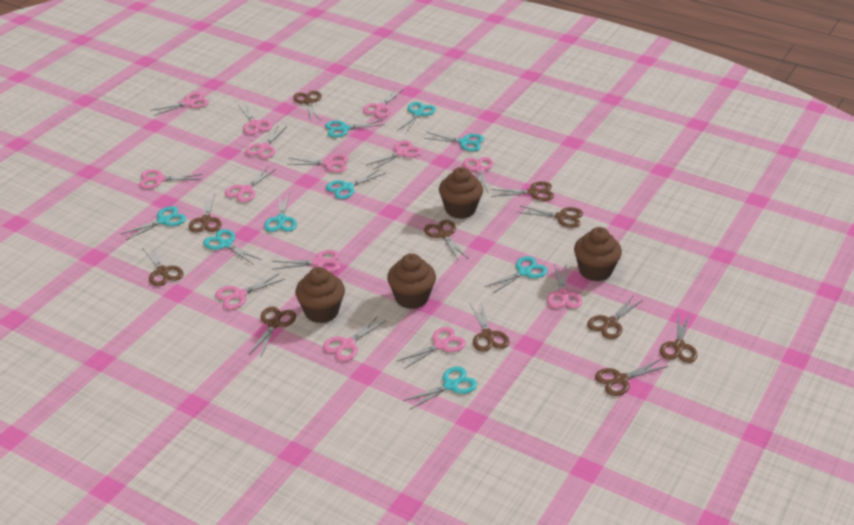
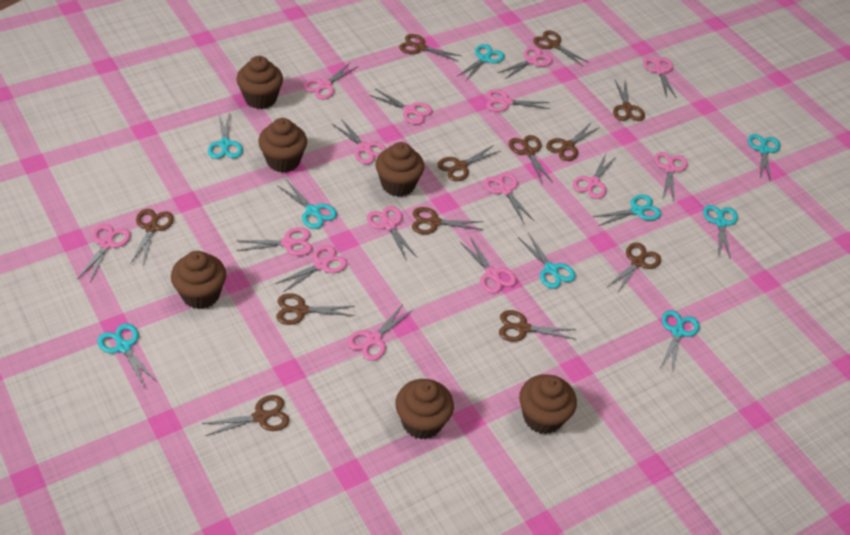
brown cupcake: [295,267,345,323] [387,253,436,309] [439,167,483,219] [574,227,622,281] = 4 -> [171,251,226,309] [236,56,283,109] [258,118,307,173] [376,142,424,197] [395,379,454,439] [519,374,577,434] = 6
brown scissors: [142,244,184,286] [189,194,222,232] [249,307,296,358] [293,91,322,122] [424,220,469,261] [470,301,509,352] [490,181,554,201] [517,205,583,228] [587,296,643,339] [595,359,668,396] [660,314,697,363] = 11 -> [130,209,174,266] [202,395,289,436] [276,293,355,325] [399,34,461,61] [412,207,484,234] [437,146,501,181] [499,310,576,342] [509,135,552,183] [533,30,589,66] [546,123,600,161] [607,243,661,294] [613,80,645,121] = 12
pink scissors: [139,170,203,189] [151,92,209,116] [215,274,285,309] [225,167,276,202] [238,103,272,135] [245,126,287,159] [272,250,341,272] [287,154,349,173] [323,316,387,361] [363,88,403,118] [367,141,422,170] [396,327,466,369] [463,157,494,194] [547,263,582,308] = 14 -> [78,224,131,282] [236,227,312,256] [275,245,347,292] [303,62,359,100] [332,119,387,164] [348,304,413,361] [367,206,417,260] [369,89,433,125] [460,237,517,294] [484,172,534,223] [486,90,550,112] [498,47,553,79] [573,154,617,199] [643,58,677,99] [654,152,688,201] = 15

